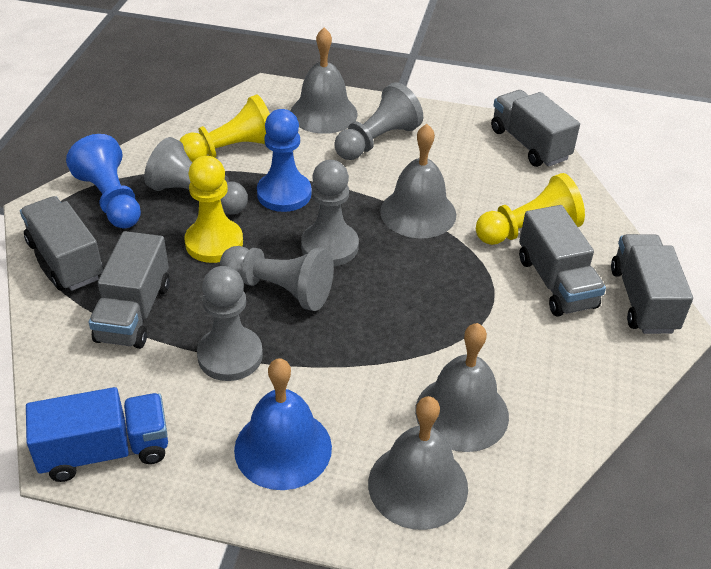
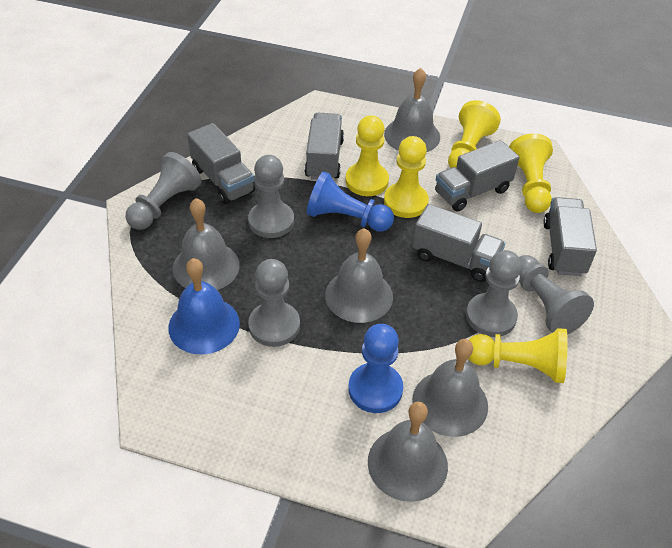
blue truck: [26,387,168,482] = 1 -> none = 0
grey bell: [291,28,358,134] [368,396,468,530] [380,124,456,238] [415,323,509,452] = 4 -> [173,198,240,290] [325,228,393,323] [368,402,448,502] [384,68,440,152] [412,339,488,437] = 5
yellow pawn: [179,94,270,163] [184,156,243,263] [476,173,585,245] = 3 -> [345,115,389,196] [384,136,429,218] [448,100,501,168] [468,328,568,383] [509,133,553,213] = 5

